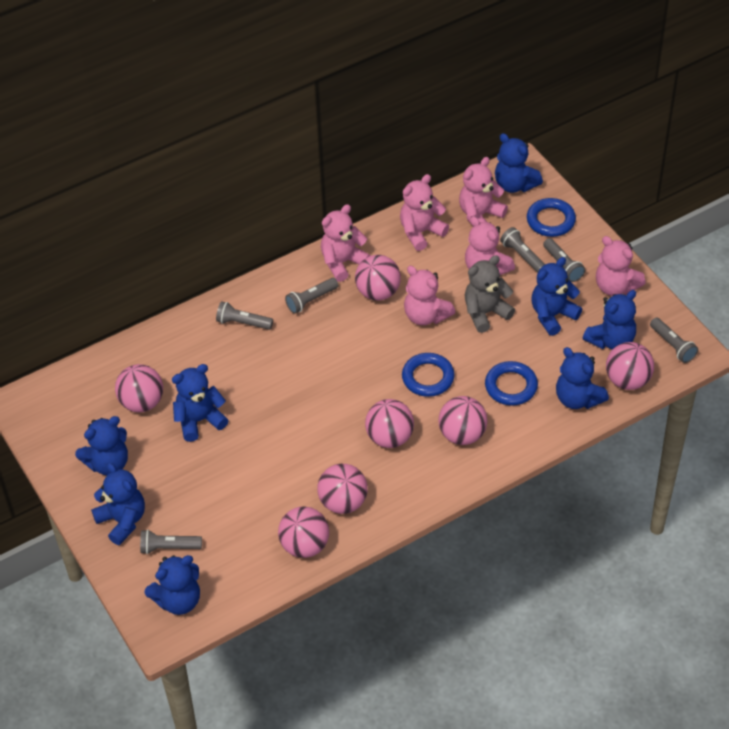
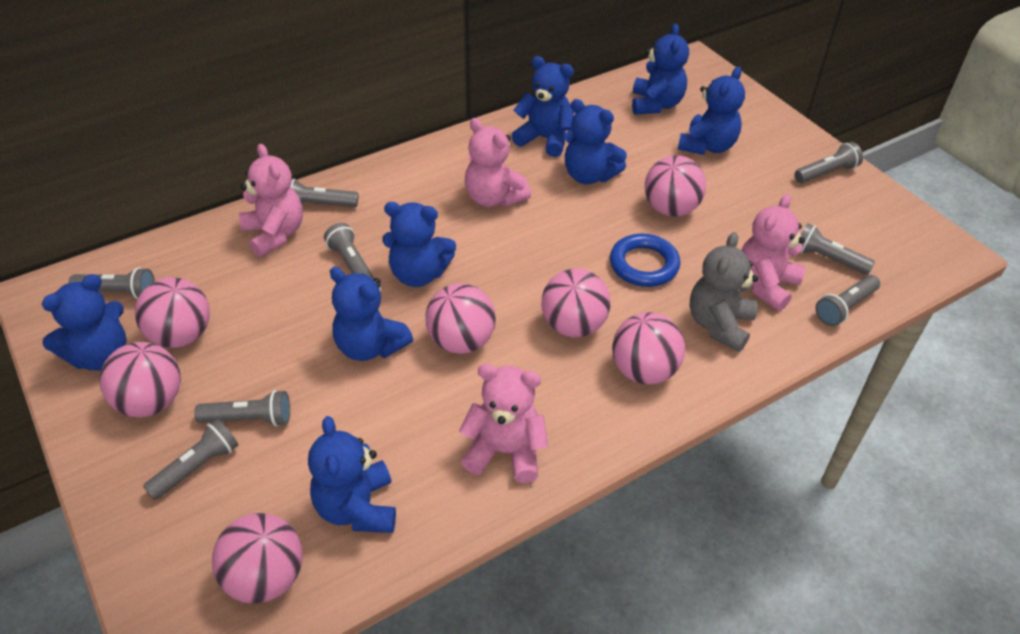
blue ring: [402,353,455,397] [485,361,538,406] [527,198,576,237] = 3 -> [610,234,680,287] = 1
grey flashlight: [140,530,202,554] [216,301,273,330] [285,278,338,314] [500,227,545,273] [543,238,585,282] [650,318,698,363] = 6 -> [69,267,155,299] [143,419,238,500] [194,390,290,427] [290,179,358,207] [324,223,375,280] [795,142,863,183] [800,223,875,275] [815,275,880,326] = 8
pink teddy bear: [321,204,371,282] [400,174,449,251] [404,266,455,325] [459,157,508,226] [465,216,515,275] [596,236,646,296] = 6 -> [239,144,303,257] [459,364,548,483] [465,118,531,207] [741,194,805,311] = 4

